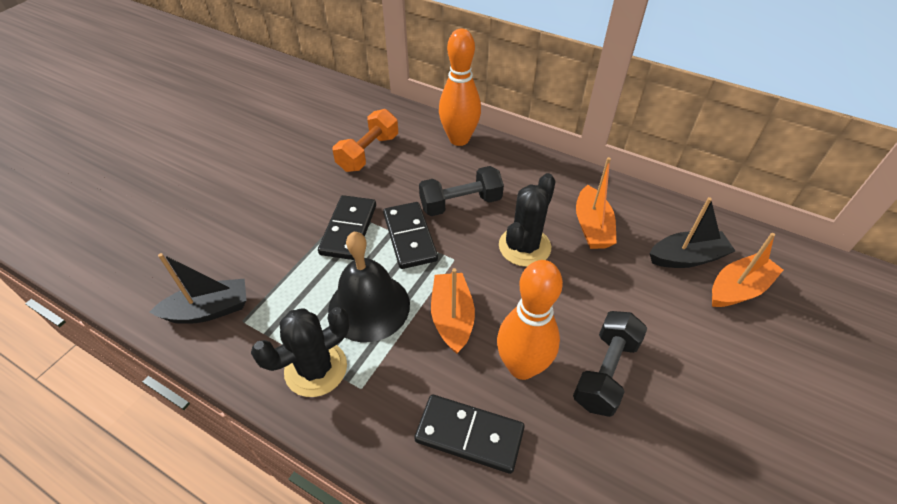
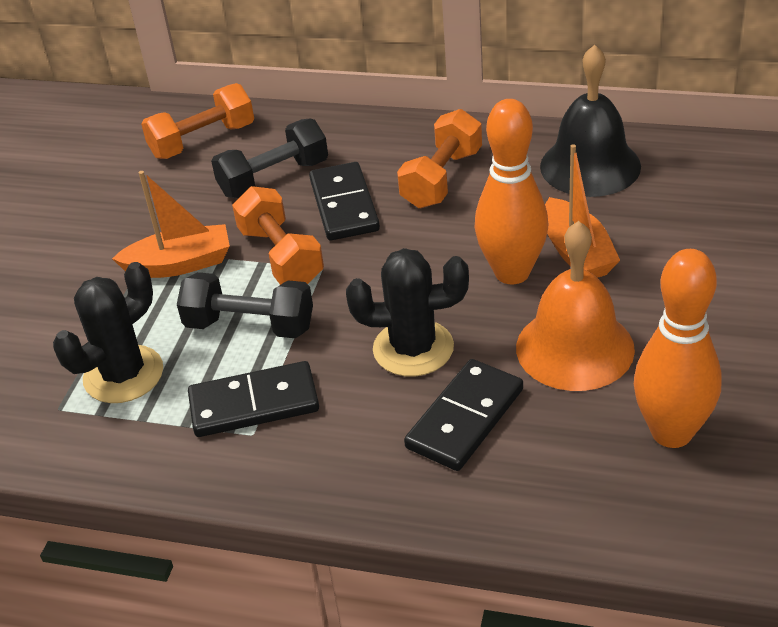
black boat: [150,253,247,324] [649,197,735,268] = 2 -> none = 0
orange bell: none = 0 -> [516,221,635,391] = 1
orange boat: [431,268,475,354] [576,157,617,249] [712,233,783,307] = 3 -> [112,171,230,278] [545,144,620,278] = 2
orange dumbbell: [333,109,398,172] = 1 -> [141,83,254,159] [232,186,324,285] [397,109,482,208] = 3

